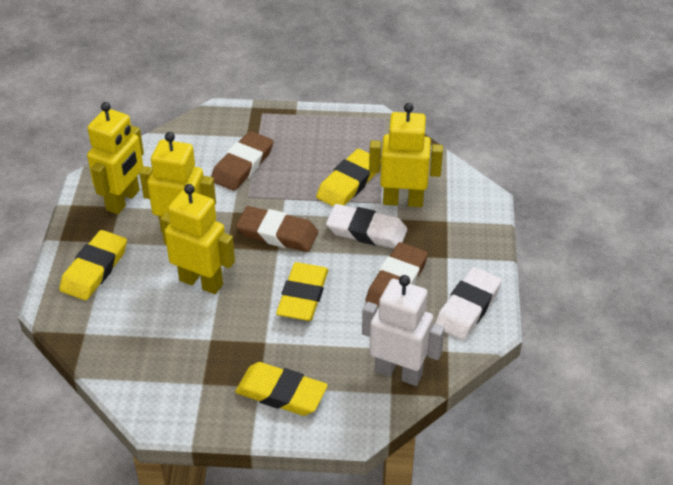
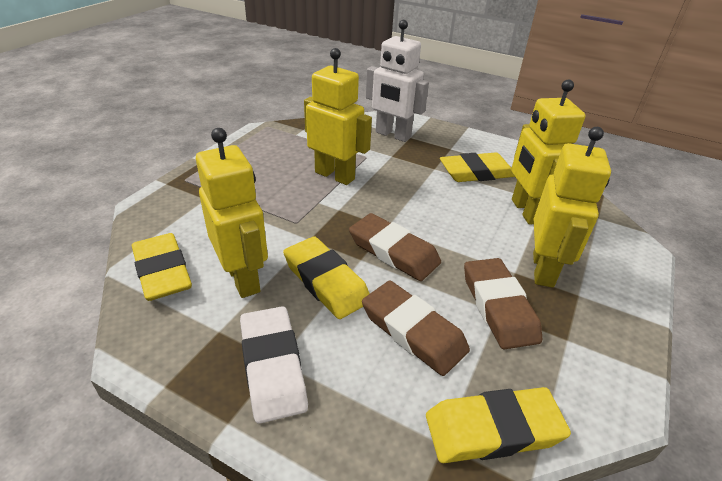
white eraser: [326,204,407,249] [435,267,502,340] = 2 -> [240,306,308,424] = 1

